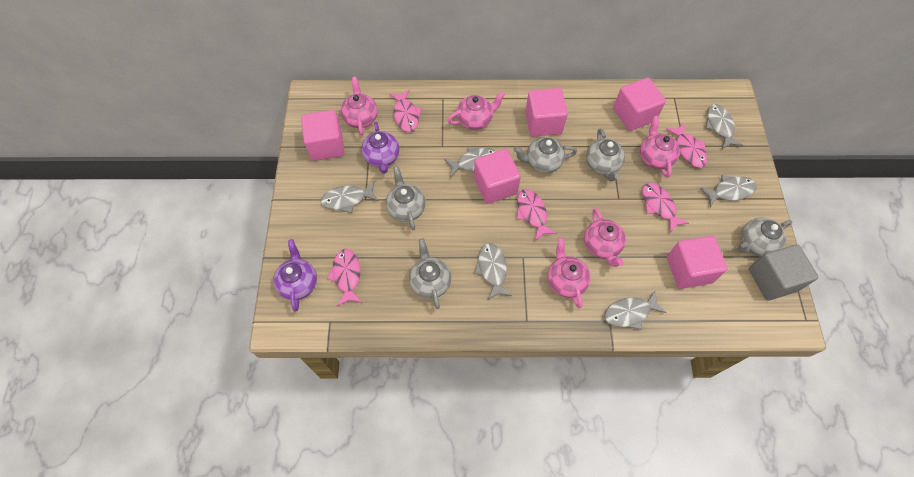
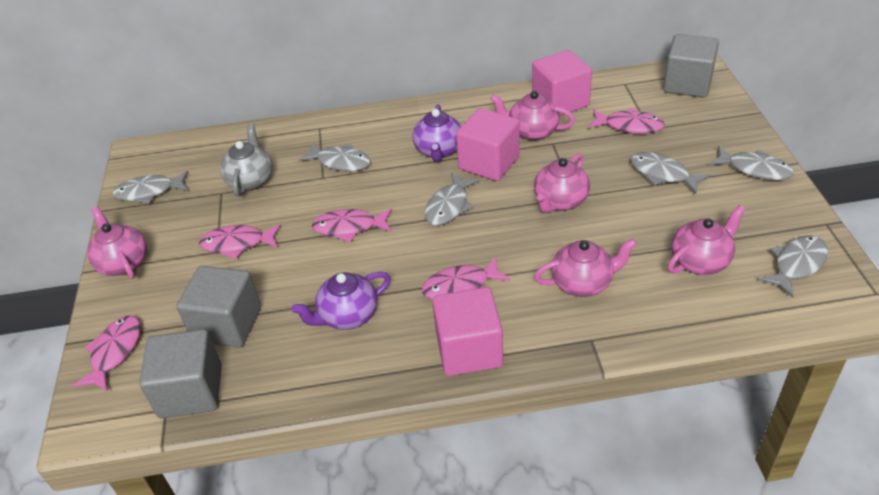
grey cube: [749,244,819,301] = 1 -> [139,329,222,418] [176,266,261,348] [663,34,719,98] = 3
grey teapot: [386,166,426,230] [409,239,451,309] [513,137,577,173] [586,128,625,182] [738,218,792,257] = 5 -> [220,124,273,197] = 1
pink cube: [301,110,345,161] [474,149,521,204] [525,88,568,137] [613,78,666,131] [667,236,728,289] = 5 -> [432,287,503,376] [456,108,520,181] [532,50,592,116] = 3

